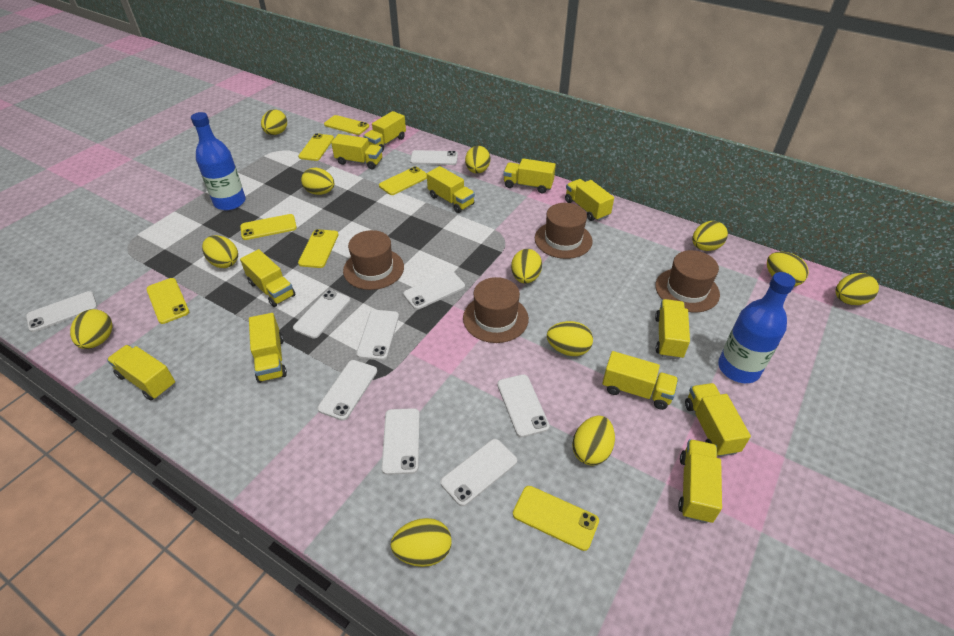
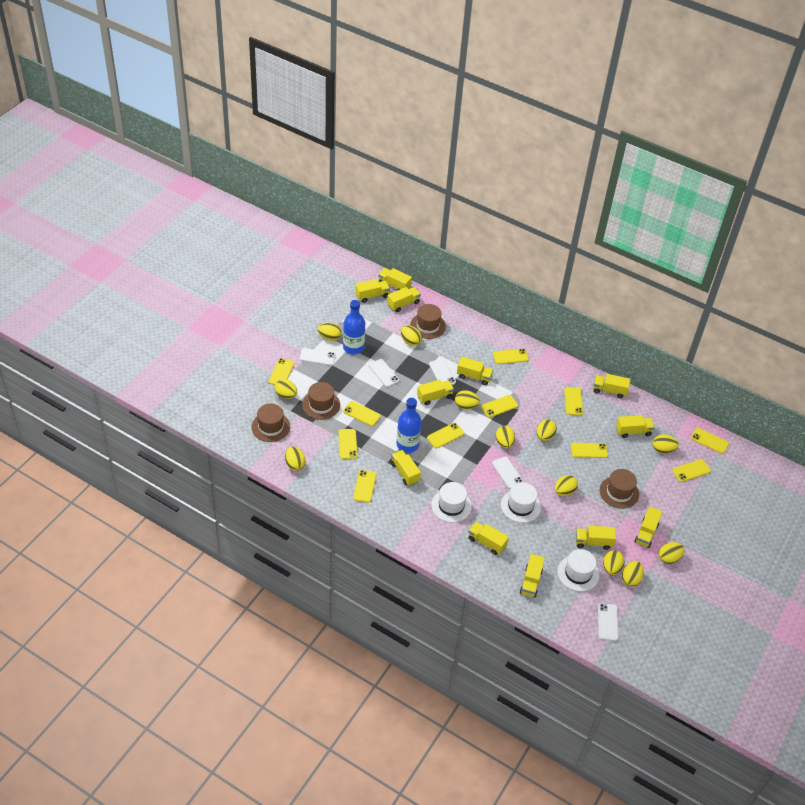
white hat: none = 0 -> [431,482,472,523] [501,482,541,523] [557,549,599,592] = 3
white phone: [26,291,97,332] [293,290,350,339] [317,360,377,421] [356,310,399,360] [382,408,420,475] [403,271,465,310] [410,150,458,165] [440,439,517,506] [497,374,550,437] = 9 -> [300,348,336,366] [369,359,399,387] [429,359,456,385] [492,457,524,489] [598,603,618,641] = 5
yellow phone: [146,278,189,324] [240,214,297,240] [298,133,334,161] [298,229,339,268] [324,115,369,135] [379,166,427,195] [513,486,599,551] = 7 -> [269,358,294,385] [338,429,358,459] [343,401,381,426] [353,470,377,503] [427,423,464,448] [481,395,518,418] [493,349,529,364] [564,387,583,415] [571,443,608,458] [672,459,711,482] [691,428,729,454] = 11

